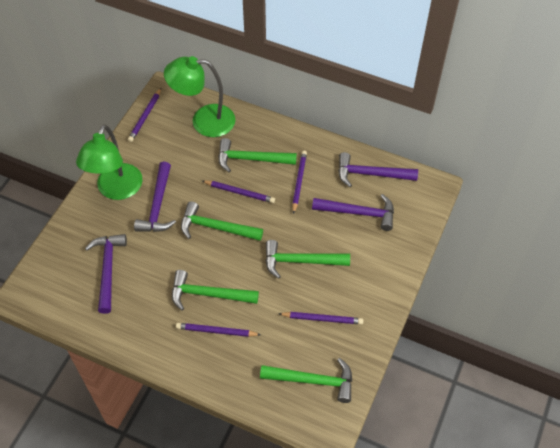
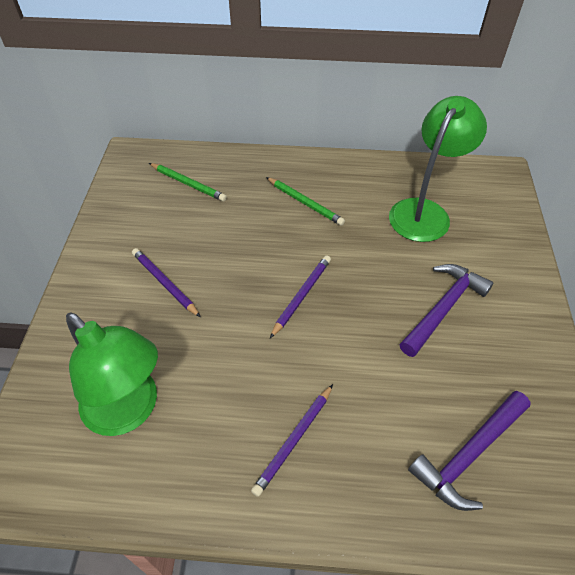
green hammer: [172,270,259,311] [181,201,263,241] [218,138,297,172] [260,358,352,403] [265,240,350,279] = 5 -> none = 0
green pencil: none = 0 -> [149,163,227,201] [266,177,345,226] = 2
purple hammer: [85,234,127,314] [134,162,176,232] [312,194,394,231] [338,152,418,187] = 4 -> [399,264,494,357] [408,391,531,511] = 2
purple pencil: [128,88,161,142] [176,323,261,337] [202,180,275,203] [279,312,363,325] [292,151,307,214] = 5 -> [132,248,200,317] [251,384,333,497] [270,255,331,338] = 3

